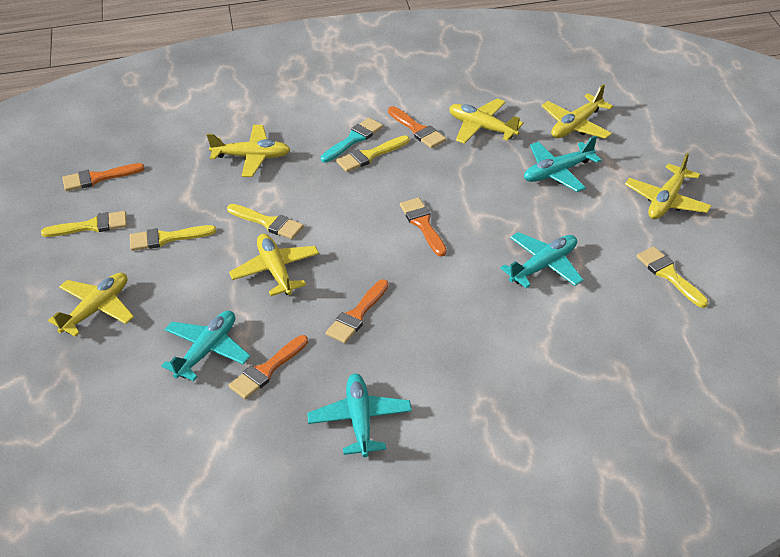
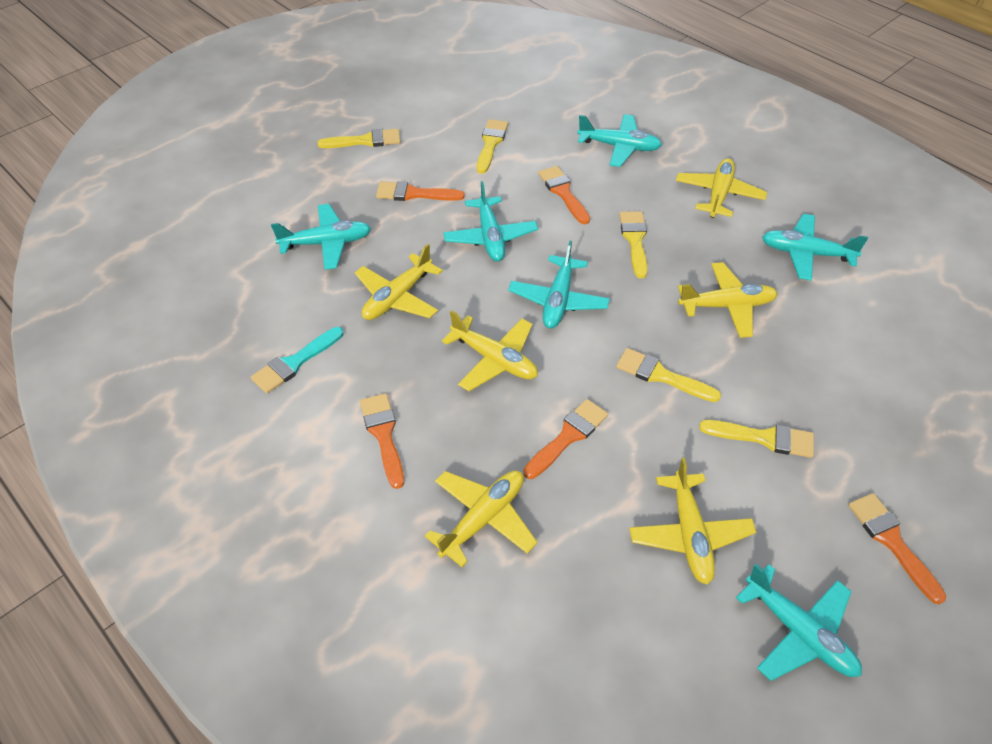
turquoise plane: [162,311,250,381] [307,374,412,457] [500,232,583,288] [524,136,602,192] = 4 -> [271,204,371,270] [443,181,538,261] [508,241,610,328] [577,114,662,167] [736,564,862,681] [762,214,868,281] = 6

